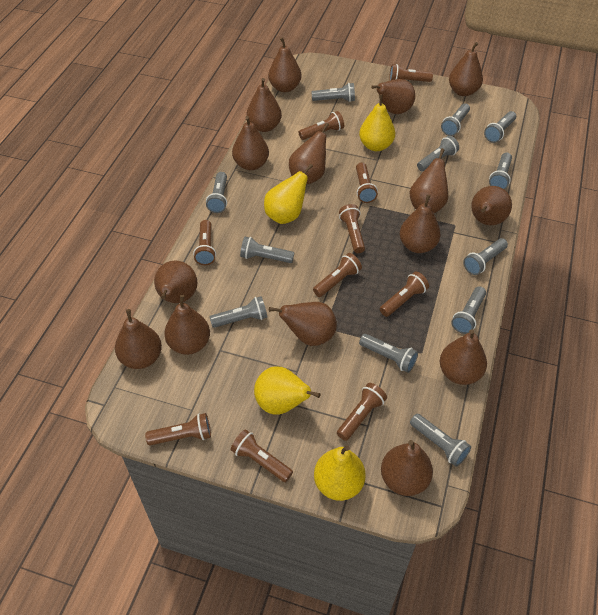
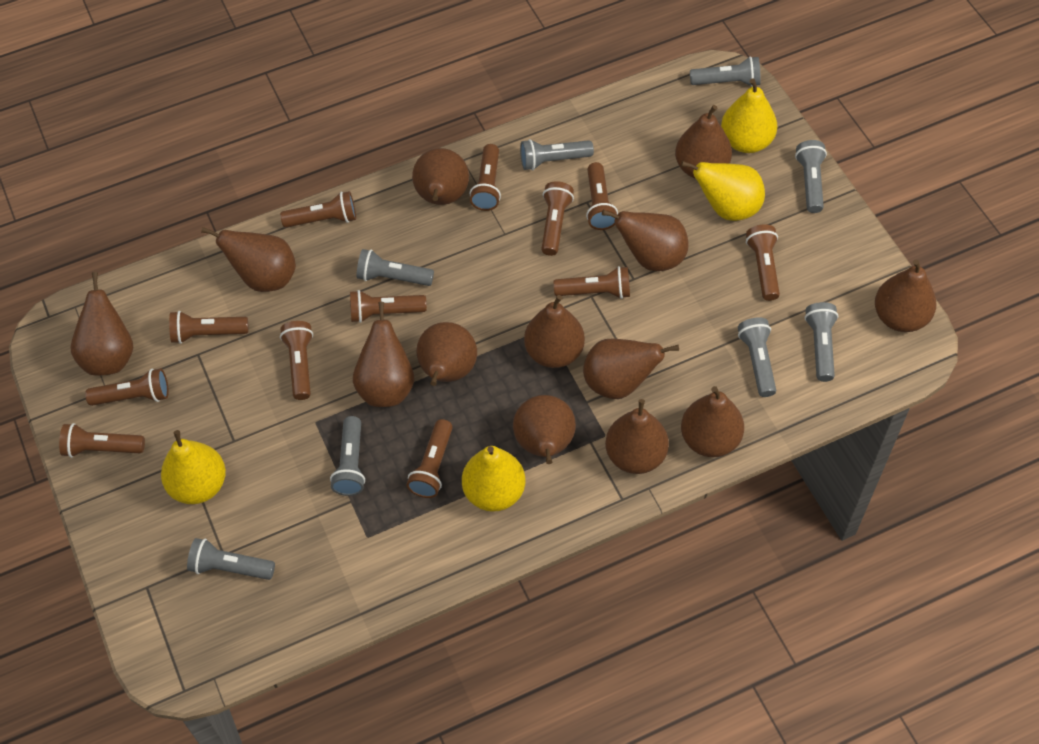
brown flashlight: [145,413,211,445] [193,220,216,265] [231,429,293,482] [299,111,344,140] [313,253,362,297] [337,383,387,441] [339,204,365,253] [356,162,378,203] [380,272,429,317] [389,64,433,82] = 10 -> [59,423,145,458] [85,368,169,406] [169,311,248,344] [280,191,356,228] [280,321,313,400] [350,290,427,323] [407,419,453,498] [469,144,501,211] [541,181,574,256] [554,266,630,299] [586,162,618,230] [746,224,780,301] = 12
brown pear: [115,309,162,369] [154,260,197,303] [164,295,210,355] [232,116,269,170] [247,78,282,132] [268,37,301,92] [269,302,337,346] [289,123,329,184] [371,79,415,114] [381,440,433,496] [400,195,441,253] [410,148,448,213] [440,329,487,385] [449,42,483,96] [471,186,512,225] = 15 -> [71,272,133,376] [201,227,296,292] [353,302,414,407] [412,148,469,205] [416,322,477,386] [513,395,576,464] [524,295,585,368] [583,339,679,399] [602,210,689,271] [605,399,669,474] [675,105,732,179] [681,386,744,457] [875,259,937,332] = 13
grey flashlight: [206,172,227,213] [210,296,268,328] [240,237,294,263] [311,83,355,102] [359,334,418,373] [410,414,471,467] [417,136,459,171] [441,103,470,136] [451,286,486,334] [463,238,508,275] [484,111,516,143] [489,153,512,189] = 12 -> [187,538,275,580] [330,416,365,496] [356,249,434,286] [520,139,594,170] [690,56,761,87] [738,317,776,397] [795,140,827,213] [805,302,838,382] = 8

